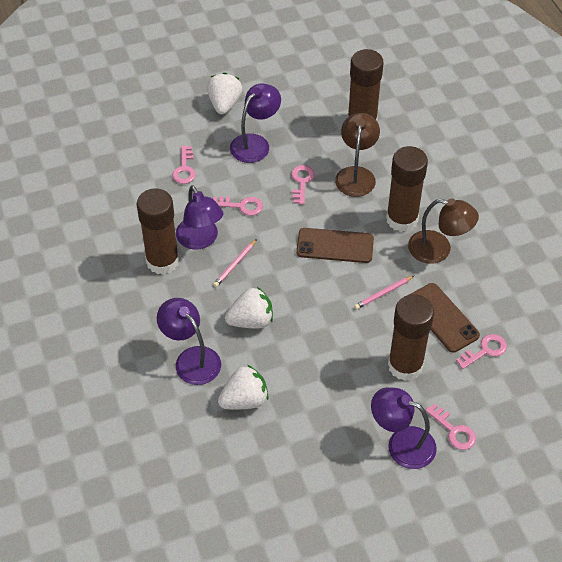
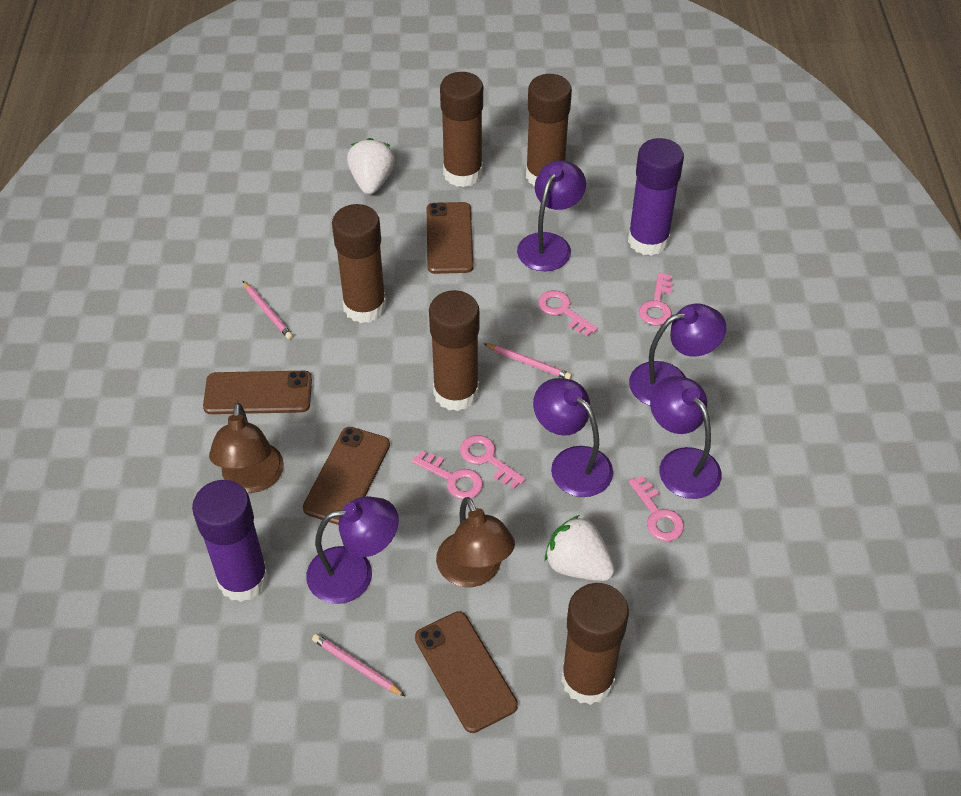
brown glue stick: [137,188,179,275] [348,49,384,121] [386,146,428,232] [388,294,434,381] = 4 -> [332,204,386,323] [429,290,479,411] [440,72,483,187] [526,74,572,187] [561,583,629,705] = 5
brown phone: [296,228,374,263] [409,283,480,353] = 2 -> [203,371,312,414] [303,427,390,525] [415,611,518,733] [427,202,474,274] = 4
pink pencil: [213,239,257,287] [354,276,414,309] = 2 -> [243,281,293,339] [312,634,405,696] [483,343,572,379] = 3
purple glue stick: none = 0 -> [192,480,269,602] [628,138,684,256] = 2
purple lamp: [157,298,221,385] [176,185,224,250] [230,83,281,163] [371,387,437,469] = 4 -> [306,496,399,604] [517,160,586,271] [533,378,613,497] [629,304,727,406] [650,376,722,499] = 5
white strawberry: [207,73,243,115] [218,365,268,410] [225,287,273,329] = 3 -> [347,138,395,194] [545,515,615,581] = 2

